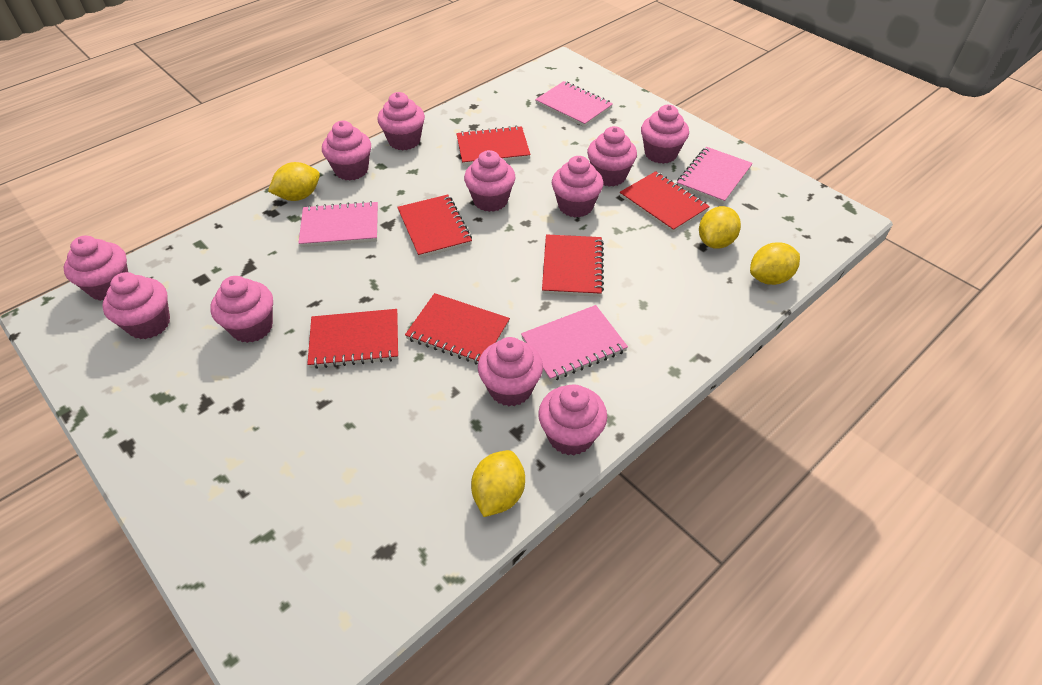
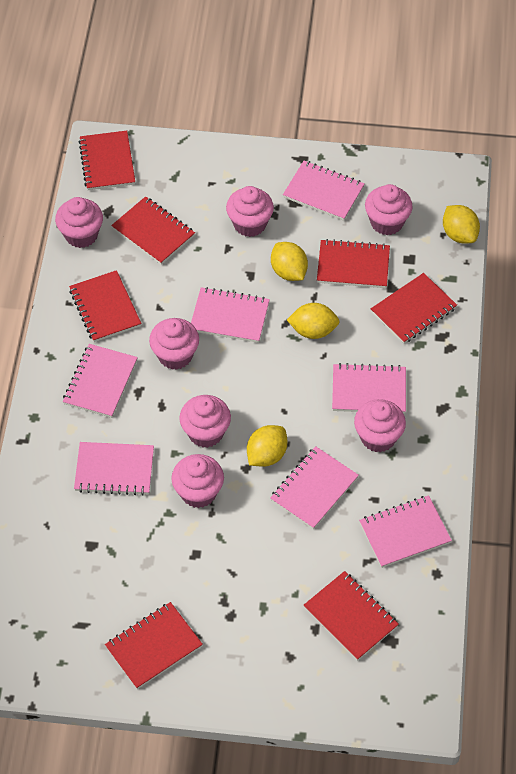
pink cupcake: [64,236,128,301] [102,272,170,339] [210,276,273,343] [322,121,371,180] [377,92,425,151] [464,150,516,212] [478,337,543,406] [538,385,607,455] [552,156,603,217] [587,126,637,187] [641,105,689,164] = 11 -> [55,197,103,248] [149,318,199,370] [171,454,224,508] [180,395,231,448] [226,186,274,237] [354,399,406,452] [365,184,413,235] = 7
pink notebook: [299,201,378,247] [521,305,628,382] [535,81,613,127] [677,147,753,204] = 4 -> [63,344,138,418] [74,442,154,496] [191,287,270,343] [270,446,359,529] [283,161,365,221] [332,363,406,414] [359,495,452,568] = 7
red notebook: [307,309,398,369] [397,195,472,258] [405,293,510,365] [456,126,531,166] [542,234,604,297] [620,171,710,233] = 6 -> [69,270,141,342] [78,131,135,190] [105,602,203,689] [111,196,195,265] [304,571,399,661] [317,239,390,288] [371,273,457,344] = 7

